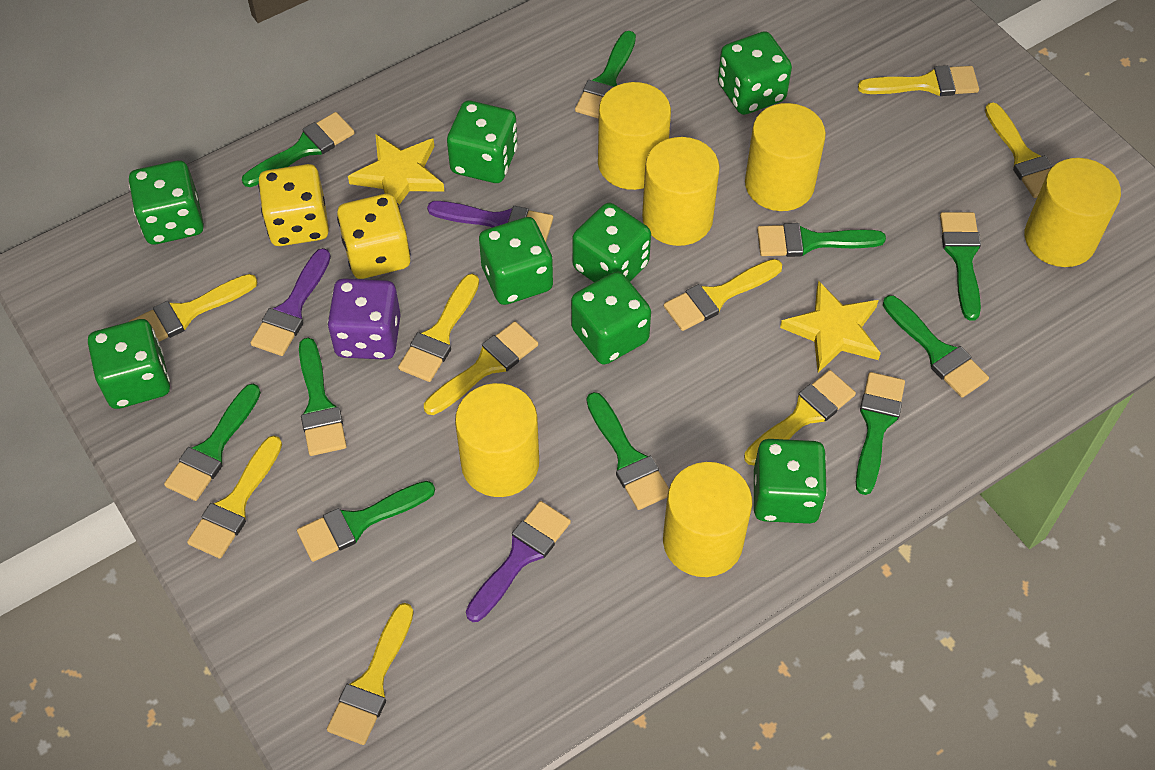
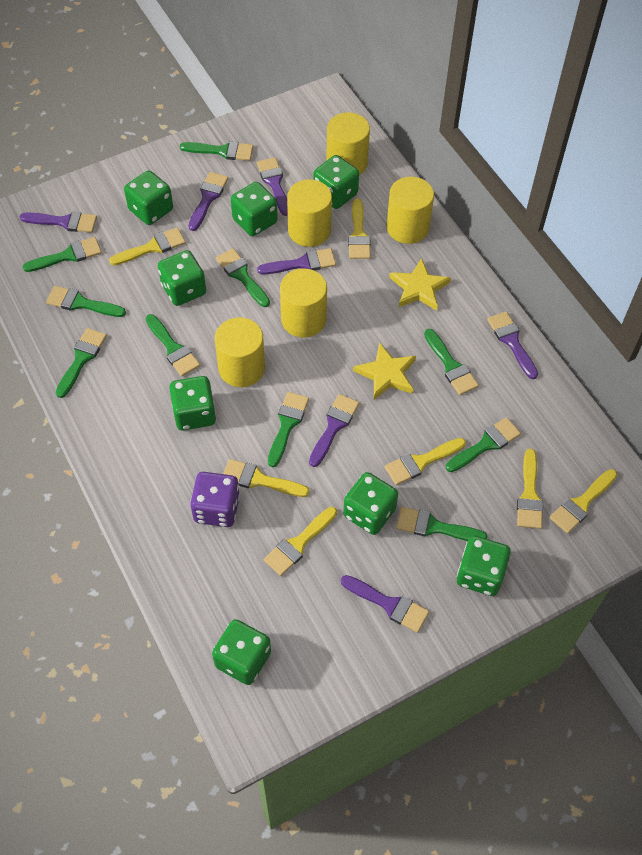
purple brush: [251,248,331,356] [427,201,553,242] [466,501,571,622] = 3 -> [20,212,97,233] [188,172,228,231] [257,157,288,216] [257,248,336,274] [309,394,359,467] [341,575,429,633] [487,311,538,379] = 7
yellow brush: [129,274,257,342] [187,435,282,559] [327,603,414,745] [398,274,479,382] [424,321,538,415] [664,259,782,331] [744,370,856,465] [858,65,979,96] [985,102,1053,198] = 9 -> [109,228,186,266] [223,459,309,497] [264,507,337,576] [348,199,371,259] [385,438,466,485] [517,449,543,529] [550,469,617,534] = 7
yellow cylinder: [455,383,539,497] [598,82,671,190] [642,137,720,246] [663,462,752,577] [745,103,826,211] [1025,158,1121,267] = 6 -> [215,317,265,387] [280,268,327,338] [287,179,332,247] [326,112,370,175] [386,177,434,244] = 5
yellow dice: [258,164,329,246] [337,193,411,279] = 2 -> none = 0

